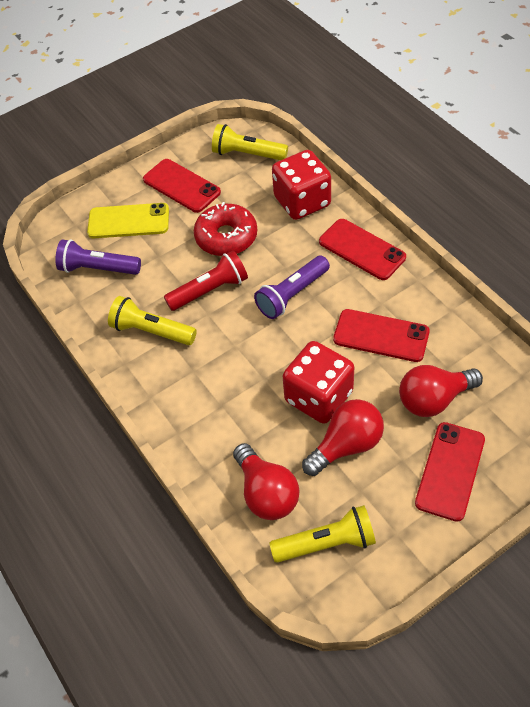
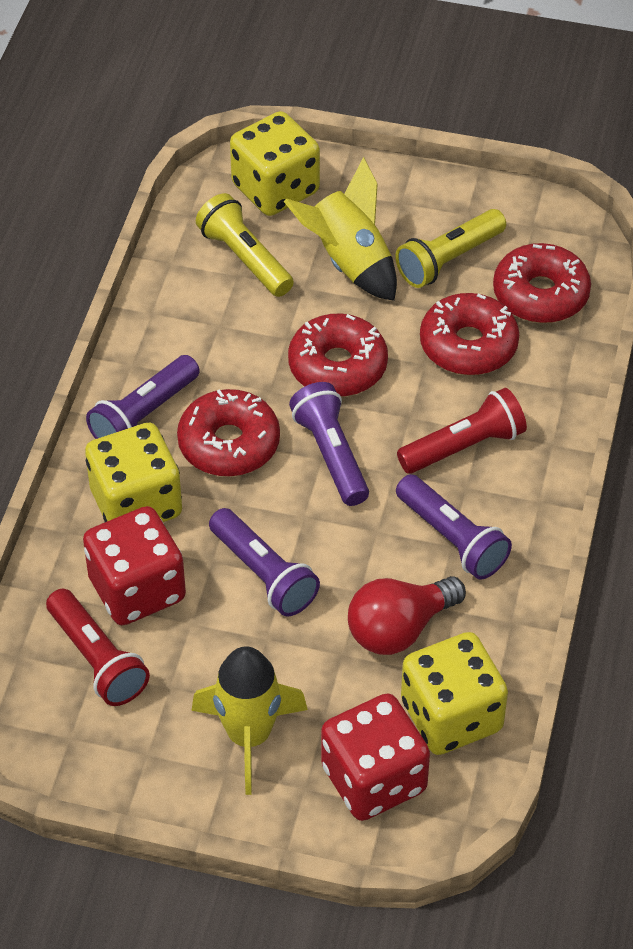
purple flashlight: [55,239,141,275] [254,256,330,319] = 2 -> [86,355,200,439] [209,508,320,616] [289,382,369,506] [396,474,512,580] = 4
red donut: [194,202,257,256] = 1 -> [177,389,280,476] [288,314,388,397] [420,293,519,375] [493,243,591,323] = 4
red flashlight: [164,251,248,311] = 1 -> [46,589,150,706] [397,388,527,474] = 2
red light bulb: [233,443,300,520] [302,399,384,476] [399,365,483,417] = 3 -> [348,576,466,655] = 1
red phone: [143,159,221,213] [319,219,406,280] [333,309,430,362] [415,422,485,522] = 4 -> none = 0
yellow dice: none = 0 -> [85,423,182,522] [230,111,320,216] [401,632,508,755] = 3
yellow flashlight: [108,296,197,345] [212,124,288,160] [269,505,376,563] = 3 -> [196,193,294,297] [395,209,506,288] = 2
yellow phone: [87,203,169,238] = 1 -> none = 0
yellow rocket: none = 0 -> [191,646,308,795] [283,157,397,301] = 2

